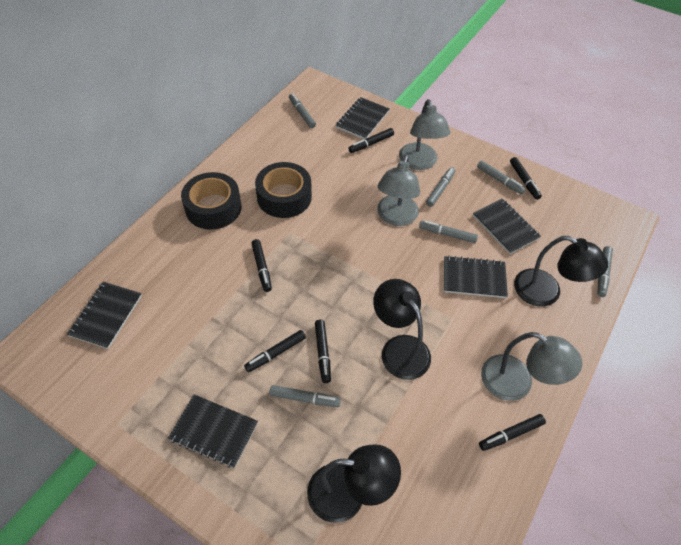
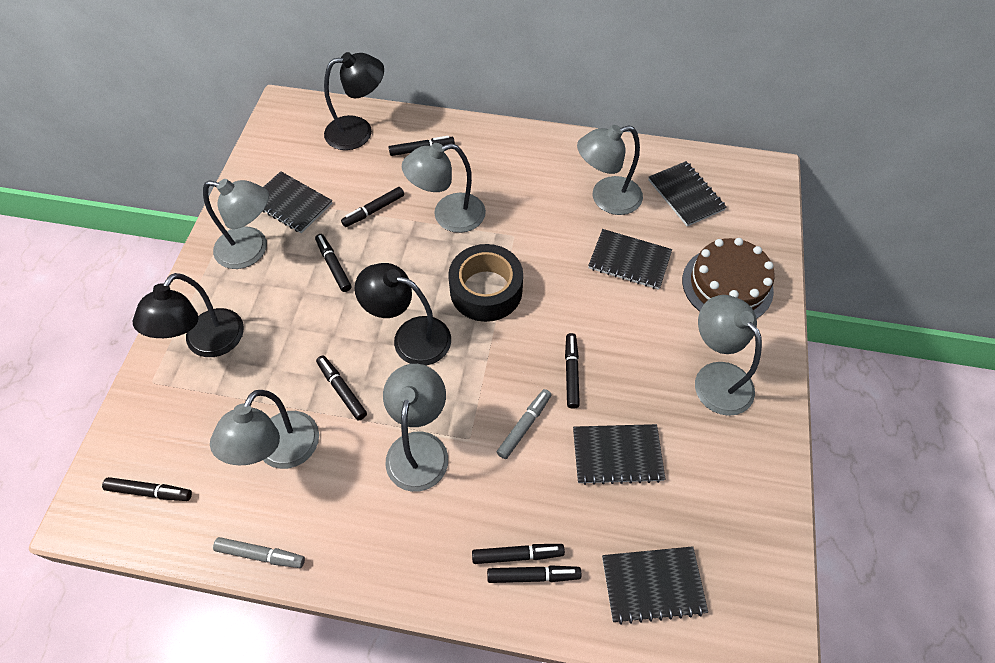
black marker: [244,330,306,372] [251,239,272,292] [315,319,331,383] [348,128,394,153] [479,414,546,451] [510,157,542,200] = 6 -> [102,477,192,501] [315,234,351,292] [316,355,367,420] [341,187,404,227] [389,136,455,156] [472,544,565,564] [487,565,581,583] [565,333,580,409] = 8
black tape: [181,172,241,230] [255,162,312,218] = 2 -> [448,244,523,322] = 1
brown cake: none = 0 -> [682,238,775,319] = 1
grey lamp: [377,154,420,226] [399,99,450,170] [481,332,582,401] = 3 -> [203,179,269,269] [210,390,319,469] [383,364,448,492] [402,143,486,233] [577,125,643,215] [695,295,762,416] = 6
grey marker: [270,385,341,407] [289,94,316,128] [419,220,478,243] [426,167,456,207] [477,161,526,194] [598,246,613,297] = 6 -> [213,537,305,568] [497,389,551,459] = 2

